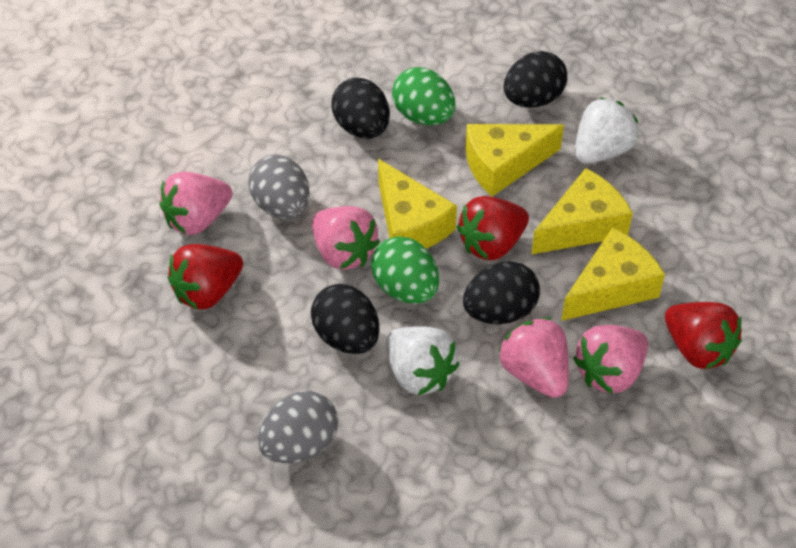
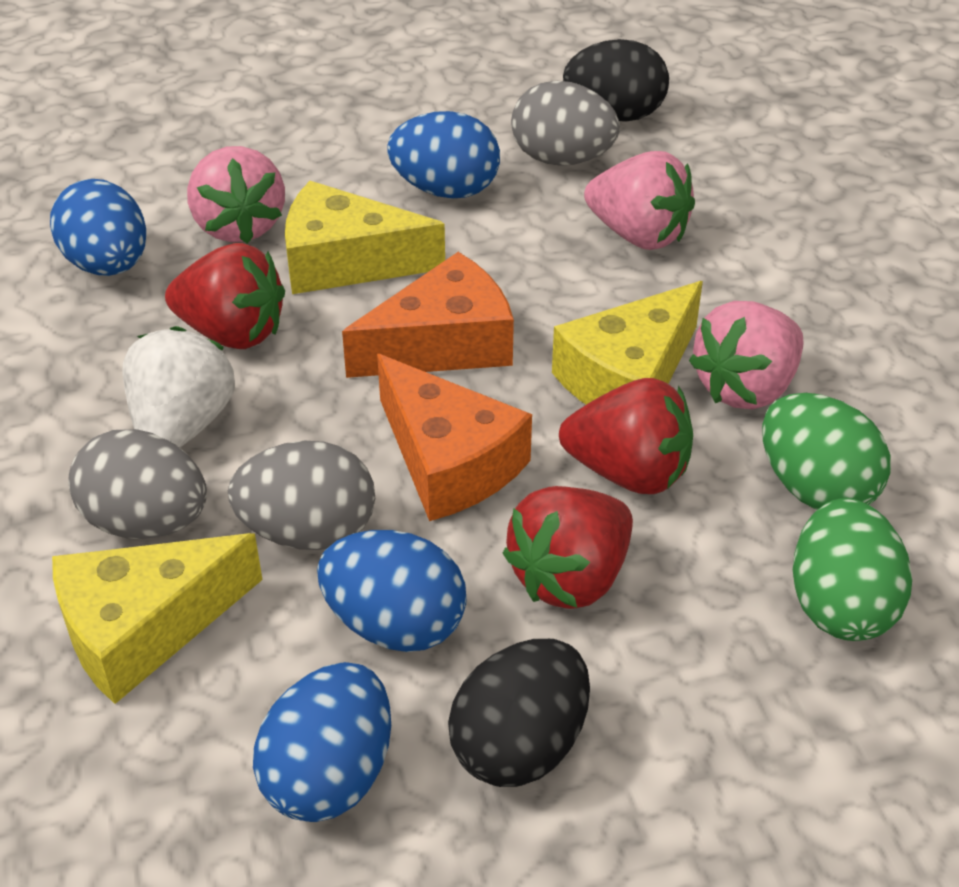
black egg: [311,284,380,354] [331,78,390,138] [463,261,540,324] [503,51,567,107] = 4 -> [448,639,590,787] [563,39,669,122] = 2
blue egg: none = 0 -> [50,179,146,276] [253,662,391,822] [317,530,467,652] [387,111,500,199] = 4
grey egg: [248,155,310,219] [258,391,338,463] = 2 -> [68,429,207,539] [228,441,375,550] [511,81,620,166] = 3
orange cheese: none = 0 -> [342,252,514,378] [377,354,532,521] = 2
pink strawberry: [159,172,232,235] [312,206,380,270] [498,317,569,398] [573,325,648,394] = 4 -> [187,146,285,244] [584,151,695,250] [689,301,804,409] = 3
white strawberry: [386,326,459,395] [575,97,639,164] = 2 -> [122,326,235,448] = 1
yellow cheese: [378,159,457,249] [465,124,564,196] [531,168,633,255] [561,227,665,321] = 4 -> [52,533,263,704] [285,181,445,294] [552,281,703,404] = 3

